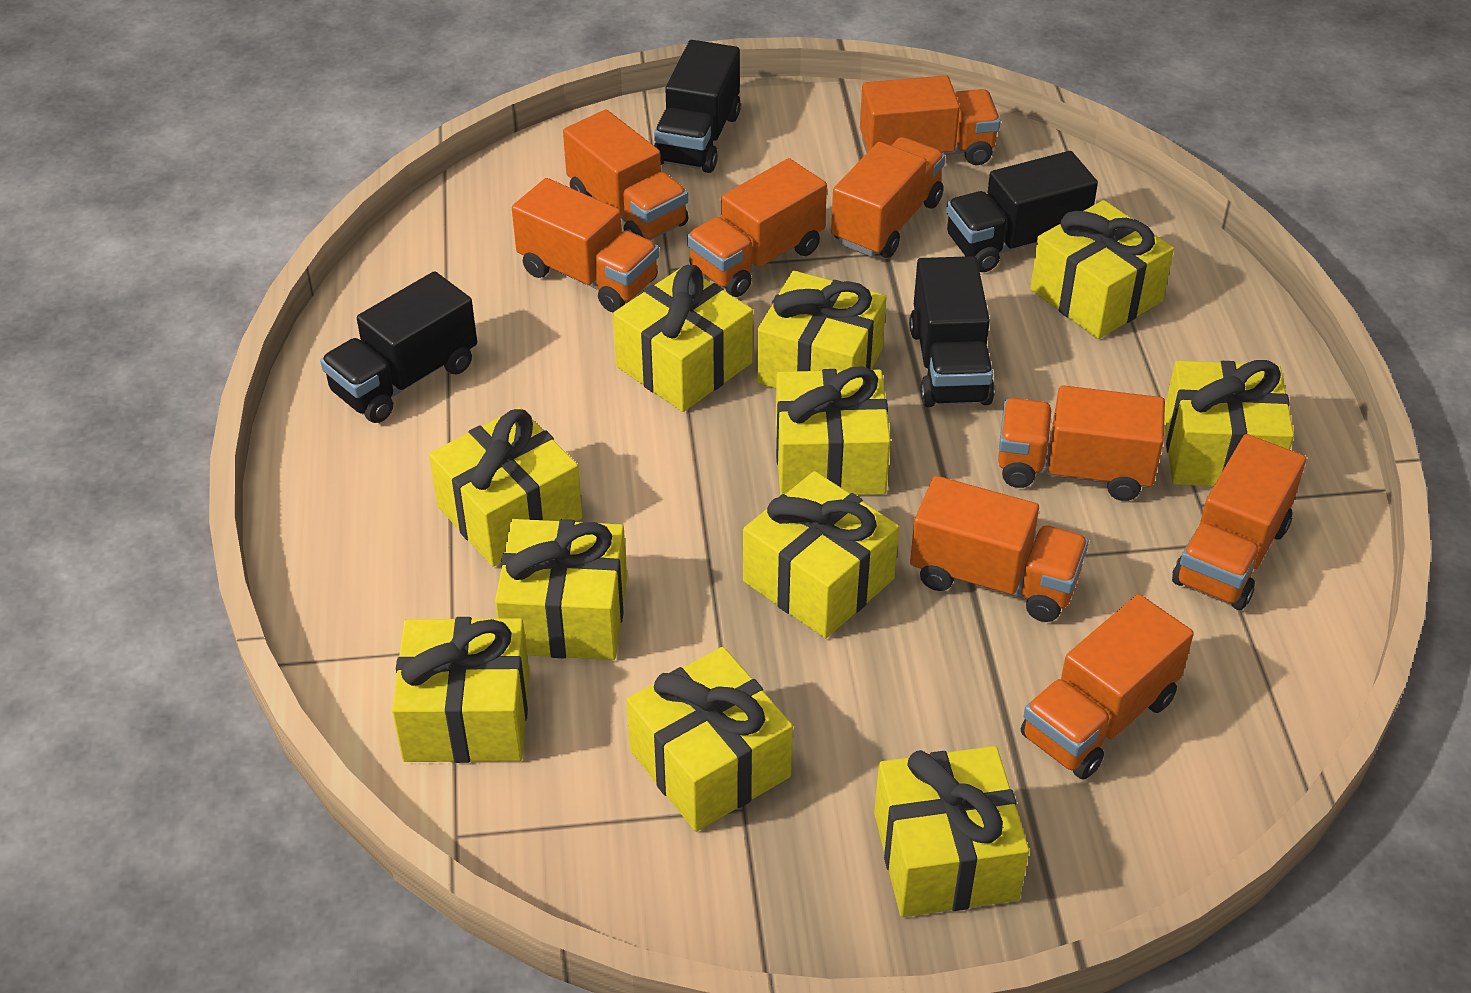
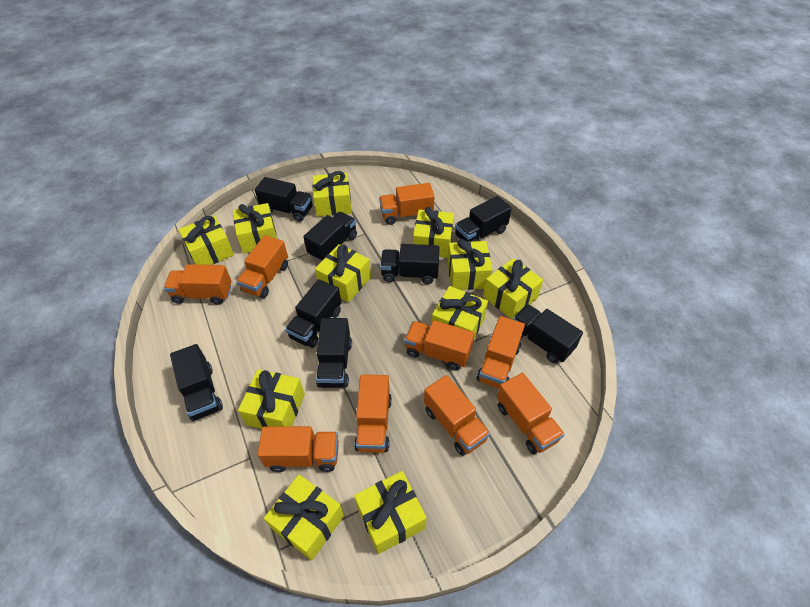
black truck: [320,271,477,423] [654,40,741,173] [909,256,995,407] [946,151,1098,272] = 4 -> [170,344,223,421] [255,177,313,222] [285,279,341,348] [303,212,357,262] [316,318,352,388] [380,244,440,284] [455,196,512,242] [513,304,583,363] = 8

